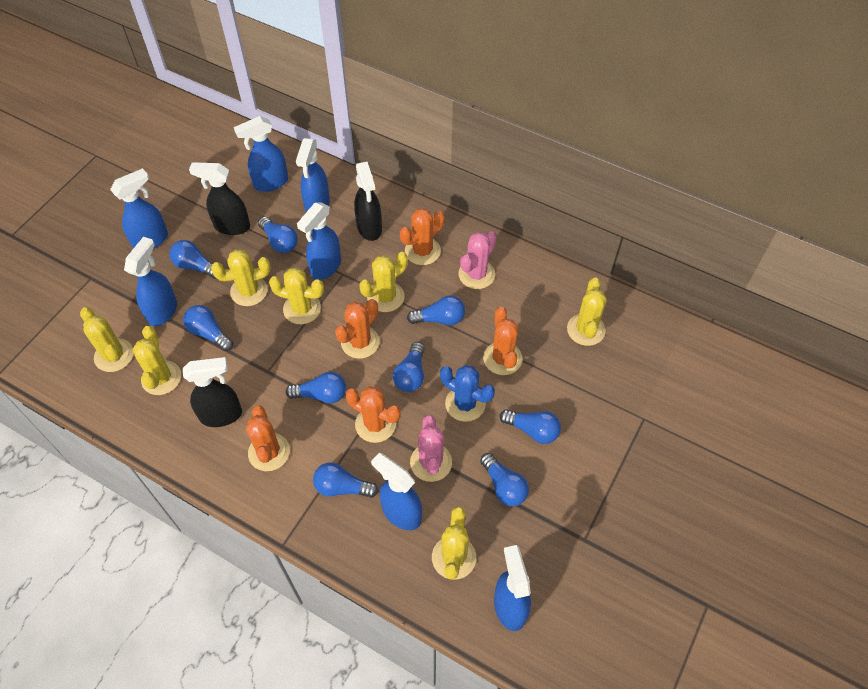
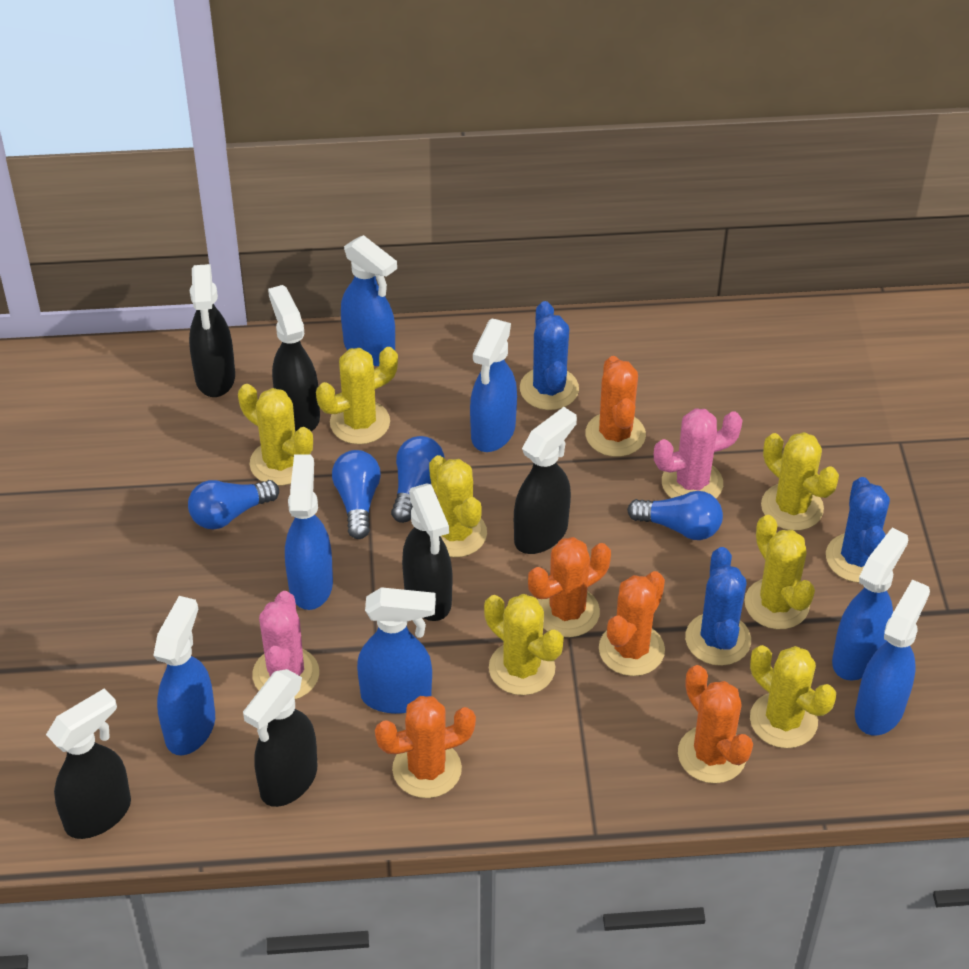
black spray bottle: [183,357,242,427] [189,162,250,235] [354,162,382,241] = 3 -> [46,688,131,839] [189,264,235,397] [243,669,317,807] [268,285,320,432] [402,483,453,621] [514,407,577,554] = 6
blue cactus: [440,365,495,422] = 1 -> [520,301,579,410] [685,547,751,666] [826,477,890,583] = 3
blue light bulb: [169,240,216,279] [183,305,233,351] [258,217,298,253] [286,372,346,404] [313,462,379,498] [393,342,425,392] [407,295,465,325] [480,453,529,506] [500,409,561,444] = 9 -> [188,480,279,529] [332,450,381,539] [391,436,444,523] [627,491,723,540] = 4

